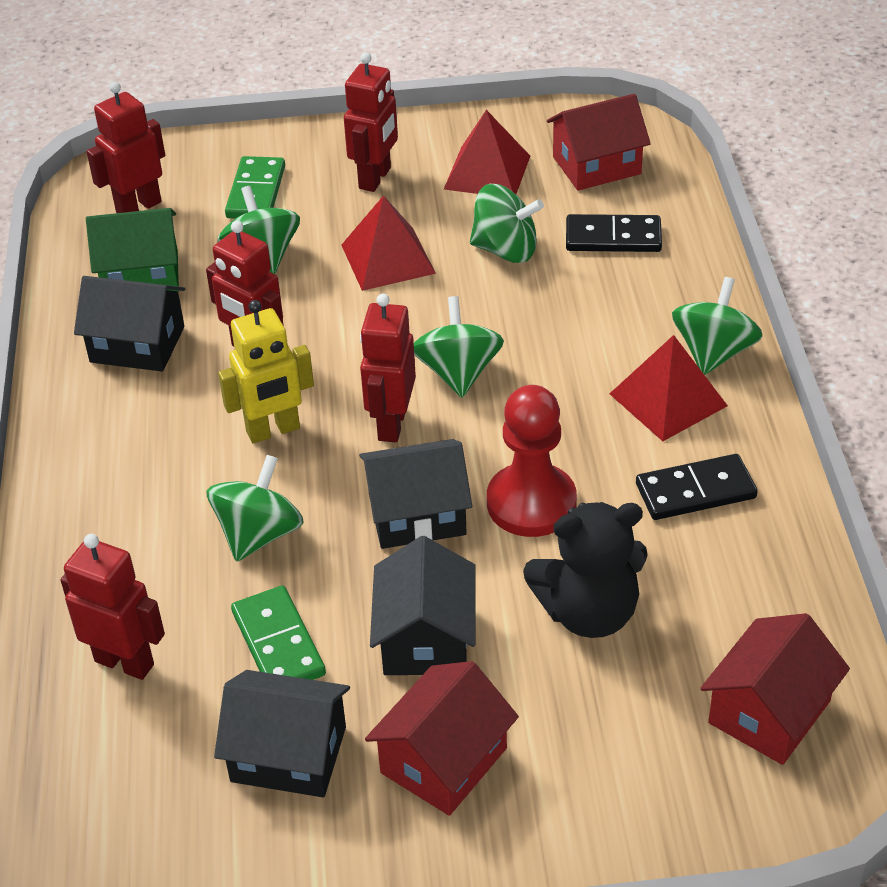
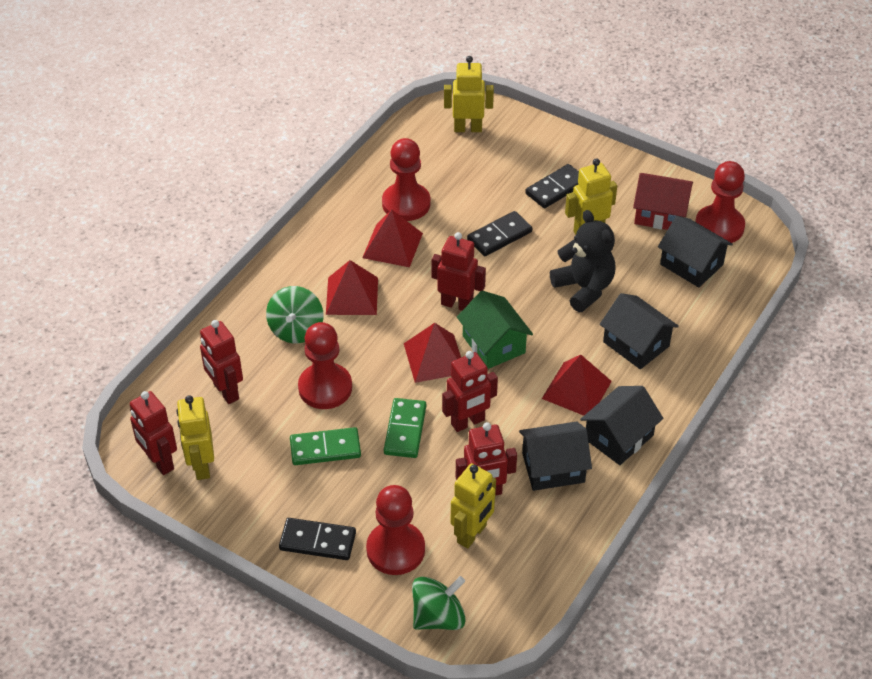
black domino: [566,214,662,252] [636,454,758,520] = 2 -> [279,518,356,560] [467,211,532,256] [525,164,579,208] = 3
green spinning top: [206,455,304,562] [217,186,300,274] [414,296,504,397] [470,184,544,263] [672,277,763,375] = 5 -> [266,286,324,343] [412,576,465,630] = 2
red house: [365,661,519,816] [547,94,651,191] [700,613,850,765] = 3 -> [633,173,693,230] = 1
red pawn: [487,385,577,537] = 1 -> [298,322,352,409] [366,485,425,575] [382,138,430,221] [695,161,745,243] = 4
red pyramid: [342,195,436,291] [444,110,530,194] [610,335,728,441] = 3 -> [326,260,378,315] [362,209,423,267] [404,323,461,383] [542,355,612,416] = 4
yellow robot: [218,300,314,444] = 1 -> [177,395,214,480] [444,56,494,132] [451,464,496,549] [565,158,617,235] = 4

